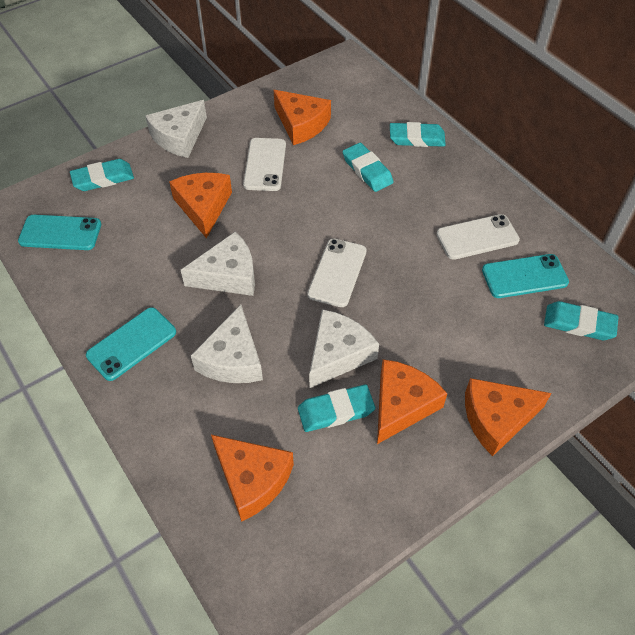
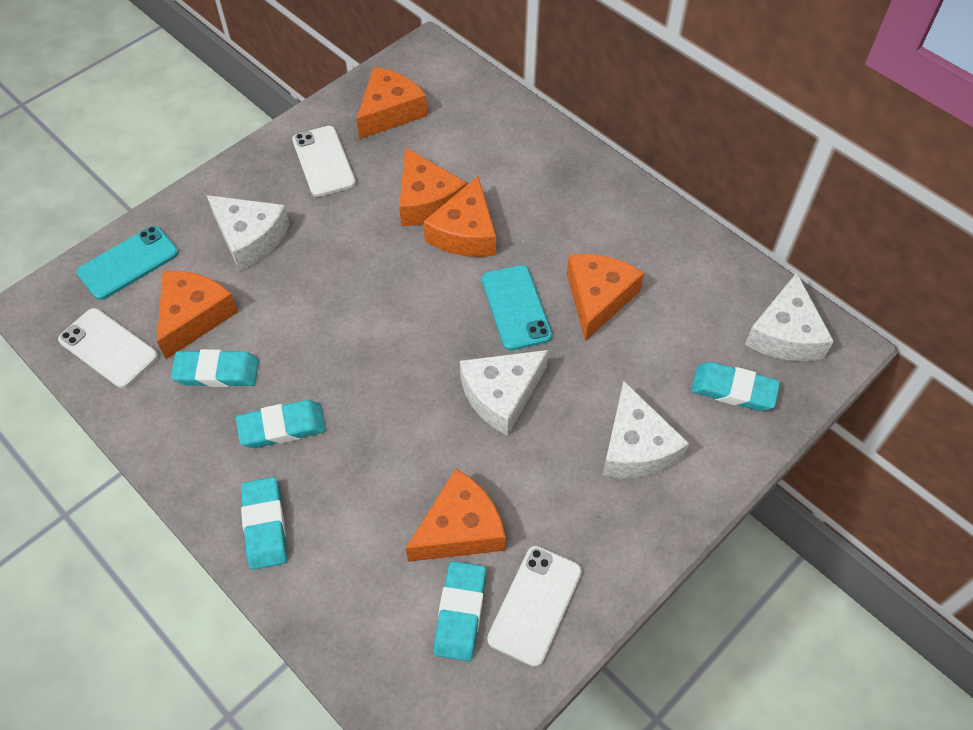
orange cheese: [169,173,232,239] [211,435,294,522] [274,90,331,145] [377,359,448,444] [465,378,552,456] = 5 -> [157,271,238,359] [357,67,428,139] [399,147,467,226] [406,468,506,562] [423,176,496,257] [567,254,644,341] = 6
turquoise phone: [18,215,101,250] [86,307,176,381] [482,254,569,298] = 3 -> [77,226,178,300] [482,265,552,351] = 2

